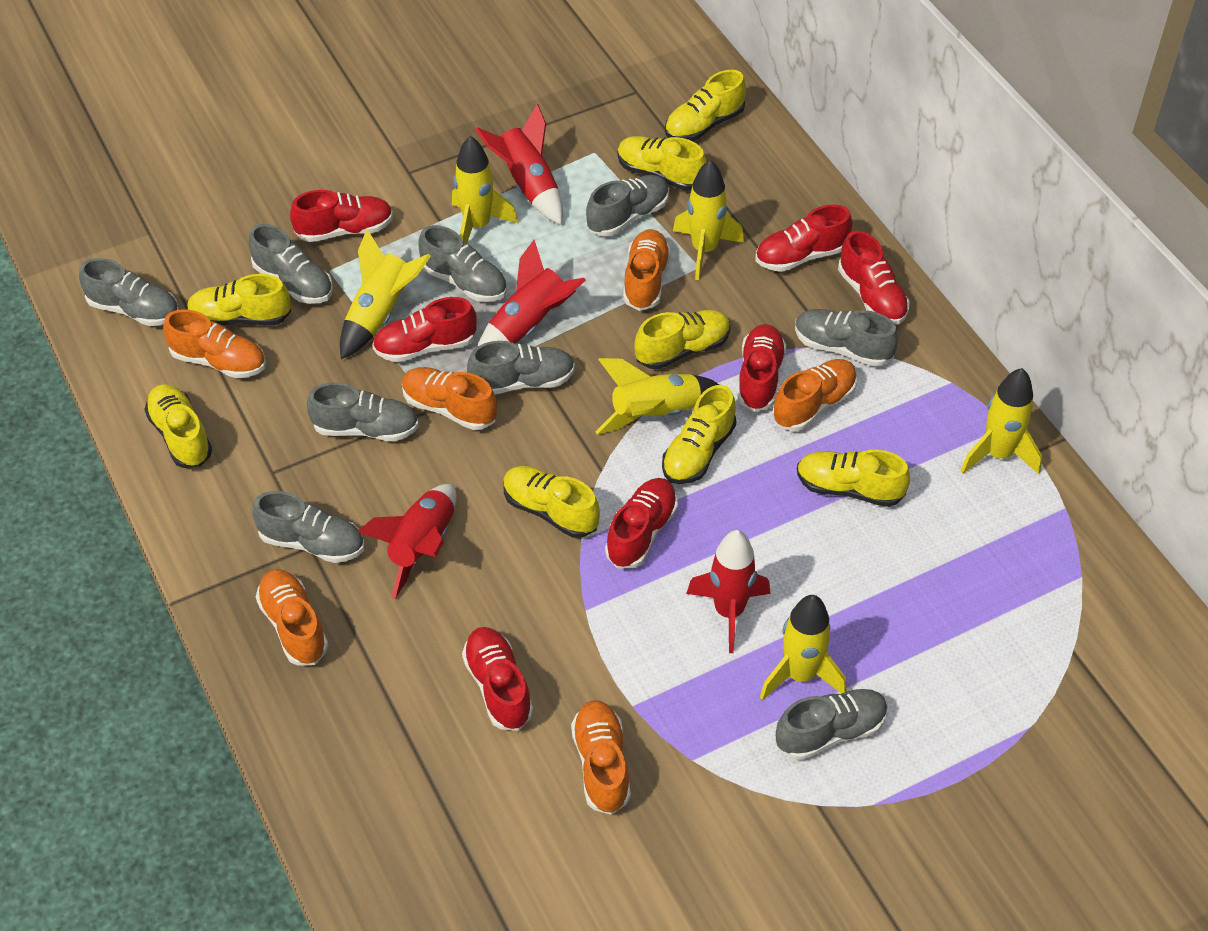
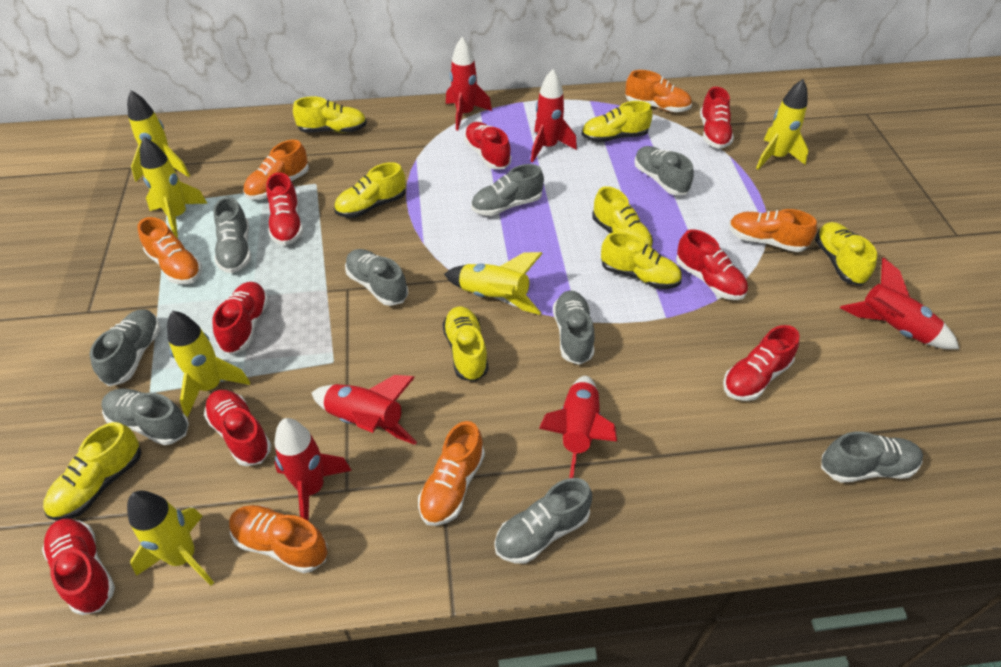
red rocket: [358,484,456,599] [475,104,563,225] [477,240,586,347] [686,530,770,653] = 4 -> [274,418,352,521] [312,375,417,445] [446,37,492,131] [531,69,577,162] [539,376,617,478] [840,258,959,349] = 6
red shoe: [290,190,393,242] [372,297,477,362] [462,627,533,731] [605,478,678,568] [737,324,786,412] [756,205,853,272] [838,231,909,324] = 7 -> [42,519,115,615] [204,390,271,466] [212,282,269,355] [266,172,303,245] [464,122,511,169] [676,229,748,300] [700,87,734,149] [723,325,799,401] = 8

